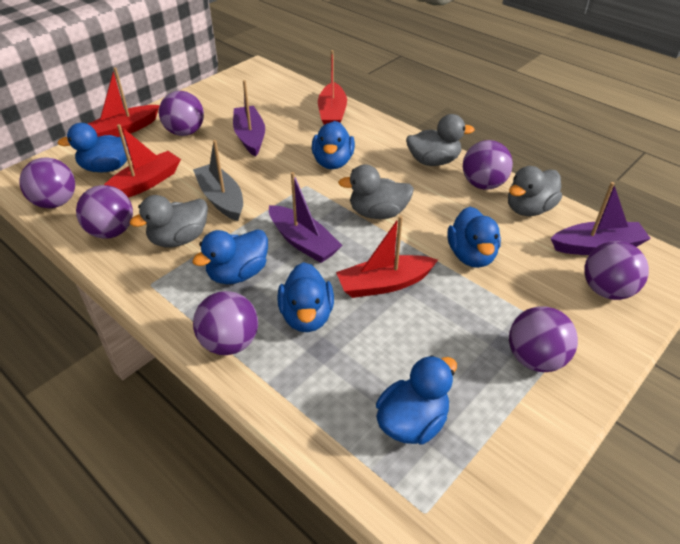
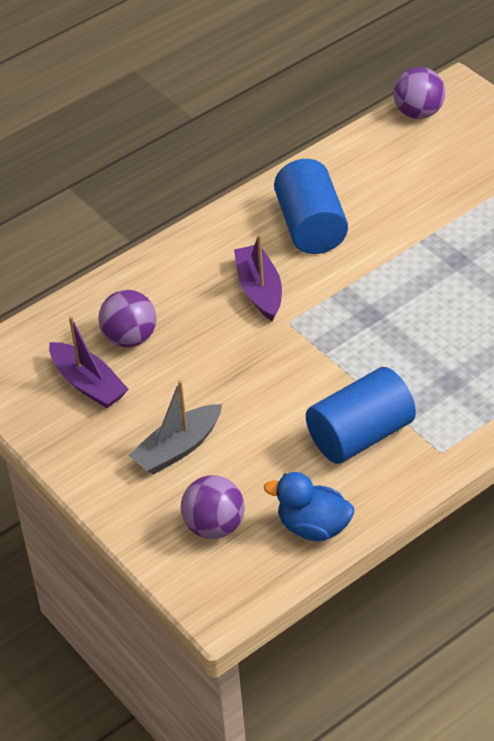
blue cylinder: none = 0 -> [274,159,348,254] [306,367,416,464] = 2
blue duck: [57,123,130,172] [192,229,268,284] [277,262,334,332] [312,121,355,169] [376,355,457,444] [447,207,501,268] = 6 -> [264,472,354,541] = 1
grey duck: [130,195,208,247] [338,164,414,219] [406,114,474,166] [508,166,562,216] = 4 -> none = 0
purple ball: [19,157,75,208] [76,185,133,239] [159,91,204,136] [193,291,258,355] [463,140,513,190] [509,306,578,372] [584,241,649,300] = 7 -> [98,290,156,348] [181,475,245,539] [393,67,445,119] = 3
purple boat: [233,80,265,157] [269,172,343,263] [551,182,651,255] = 3 -> [49,316,129,408] [234,235,282,321] = 2
red boat: [88,67,160,137] [104,124,181,198] [318,50,347,125] [336,216,438,298] = 4 -> none = 0

